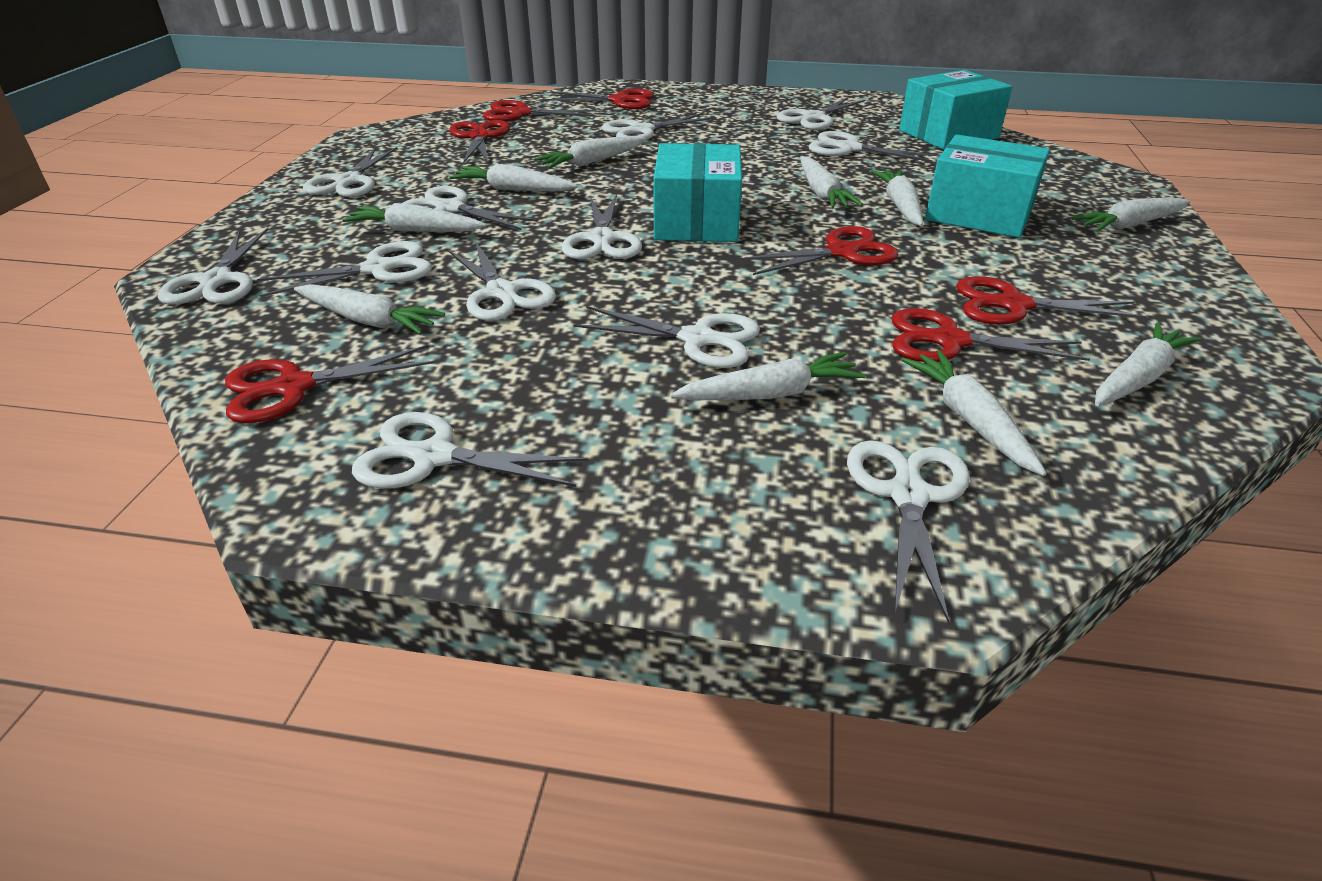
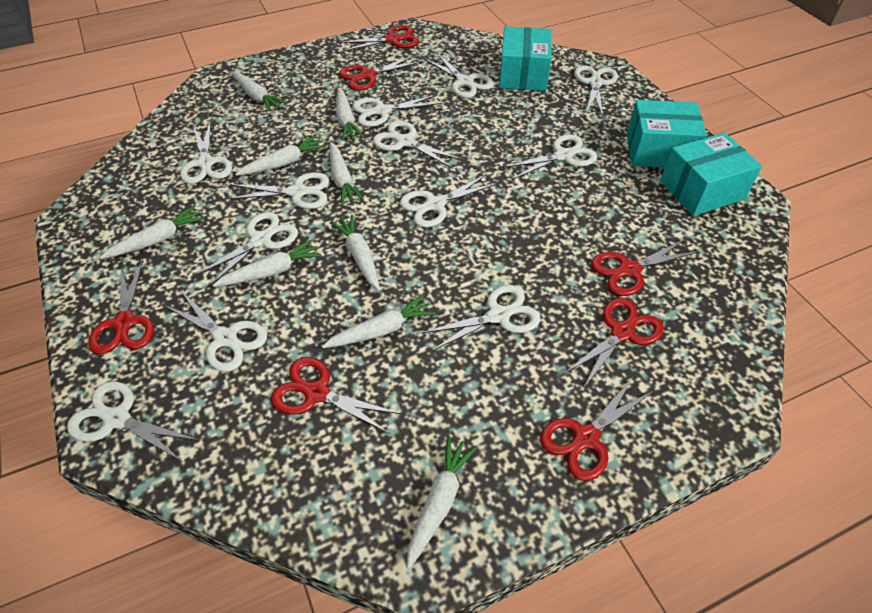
white carrot: [294,284,445,335] [342,203,486,232] [449,164,577,192] [535,136,646,169] [670,352,866,400] [800,156,863,208] [871,170,923,226] [901,351,1047,476] [1071,198,1190,232] [1095,322,1201,406] = 10 -> [100,206,205,259] [213,239,321,287] [231,71,287,112] [235,135,326,176] [322,295,435,348] [330,142,364,205] [330,215,380,291] [336,87,364,141] [407,436,477,570] = 9

